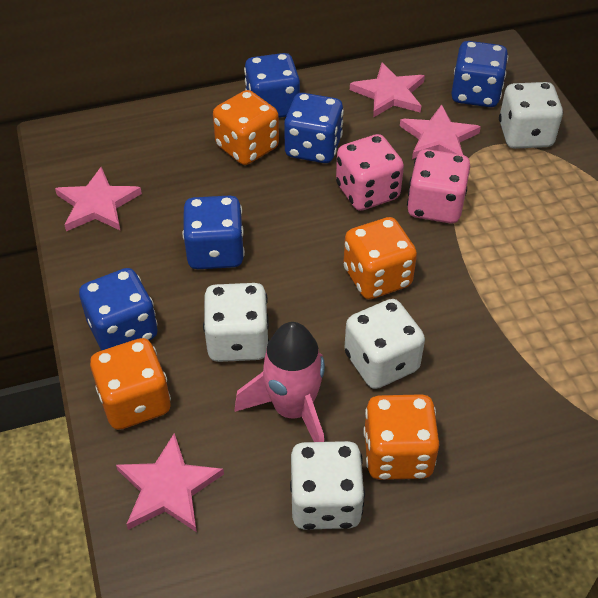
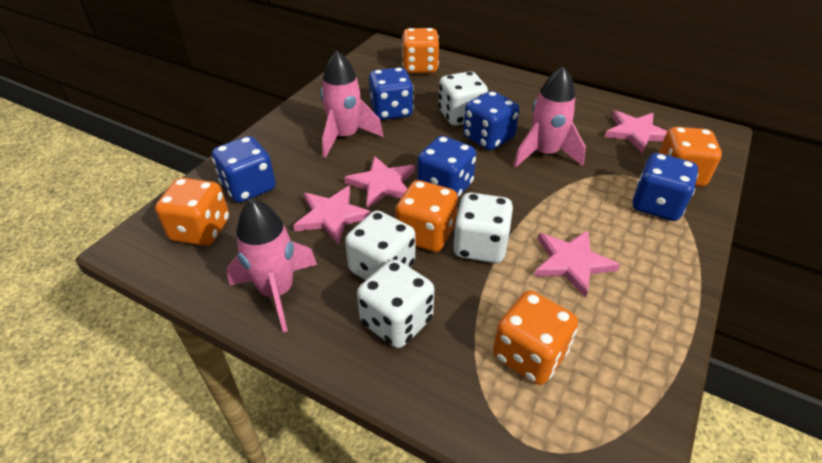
orange dice: [90,338,171,430] [213,90,279,165] [344,217,417,299] [363,394,440,480] = 4 -> [155,178,229,246] [395,180,458,252] [402,28,439,73] [493,291,578,385] [659,127,722,187] = 5
pink dice: [336,134,404,211] [407,149,470,223] = 2 -> none = 0
pink rocket: [235,322,325,442] = 1 -> [226,199,317,333] [321,51,383,158] [513,66,586,168] = 3

